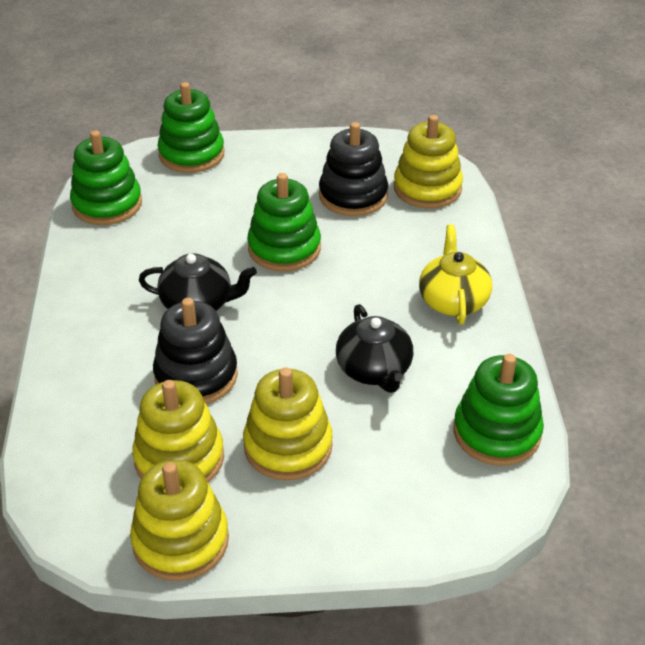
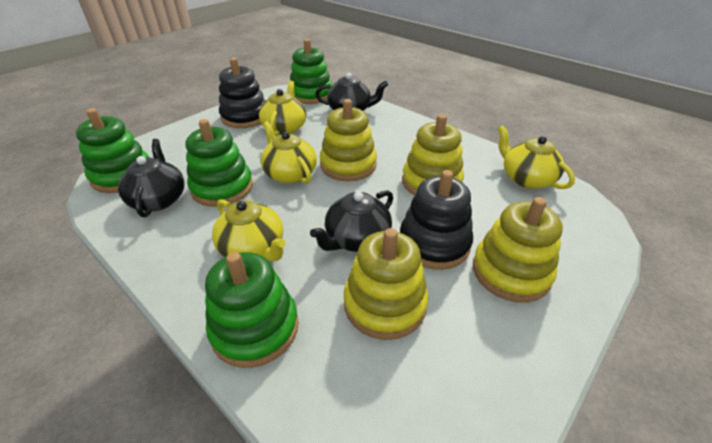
black teapot: [139,253,257,311] [336,304,413,393] = 2 -> [118,139,185,217] [310,190,393,252] [315,73,388,111] = 3
yellow teapot: [419,224,492,325] = 1 -> [212,199,286,261] [259,81,307,136] [261,121,317,184] [498,125,575,189] = 4

